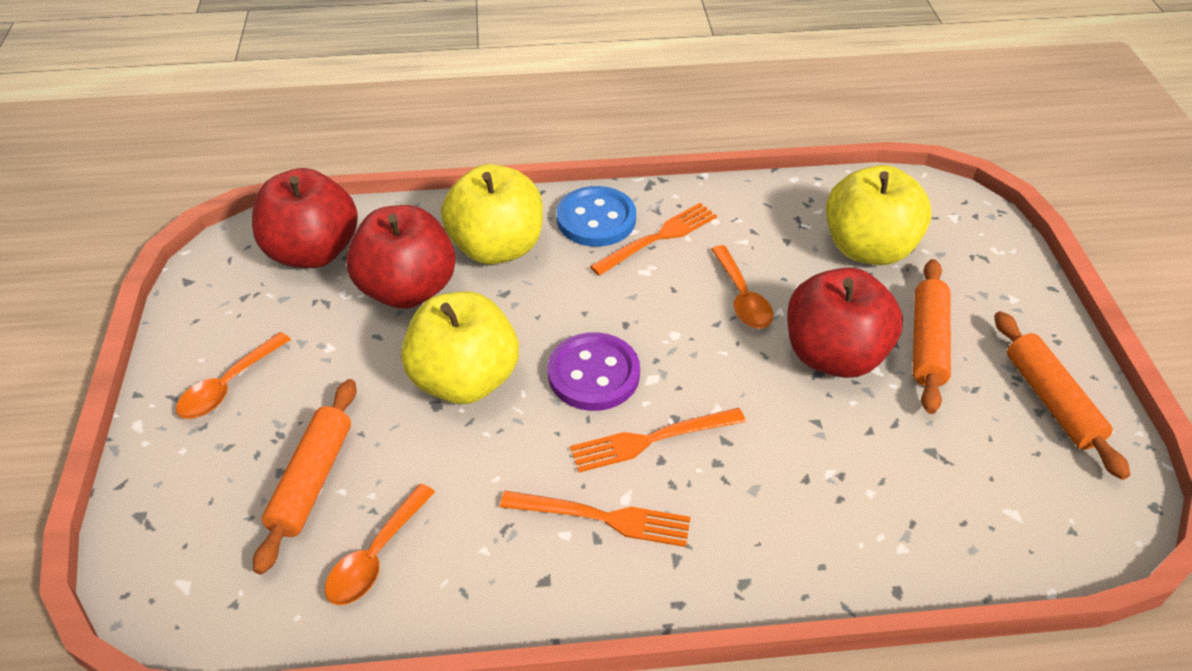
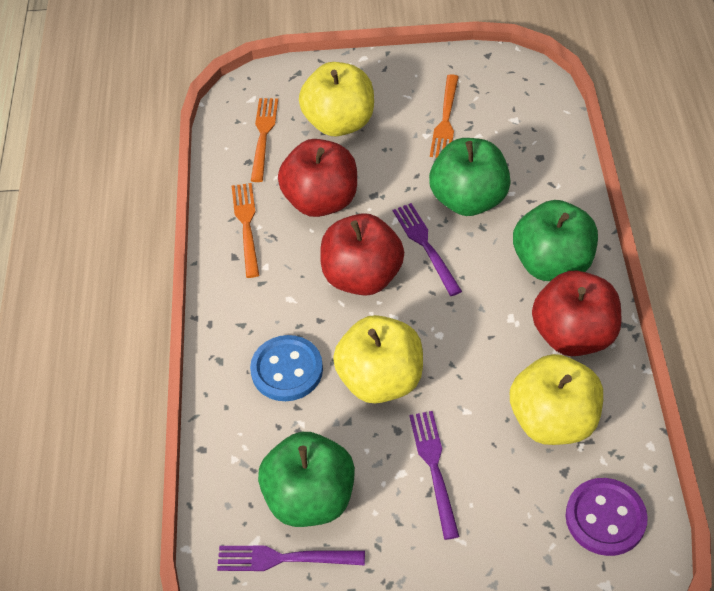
green apple: none = 0 -> [258,432,355,527] [429,138,511,216] [513,200,598,281] = 3
orange rolling pin: [253,379,357,575] [913,259,951,414] [995,311,1130,480] = 3 -> none = 0
orange spoon: [176,332,291,419] [325,484,435,605] [711,245,773,329] = 3 -> none = 0
purple fork: none = 0 -> [217,546,365,571] [393,203,462,296] [409,411,460,540] = 3

